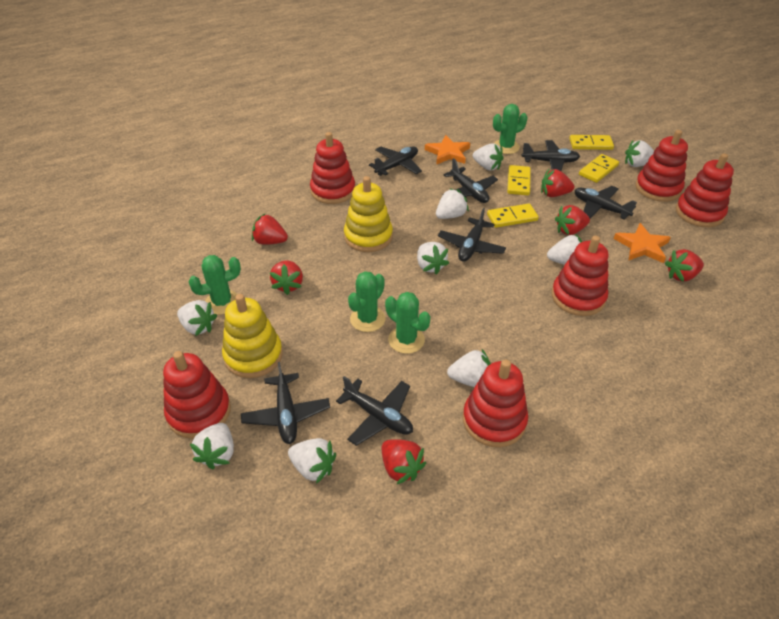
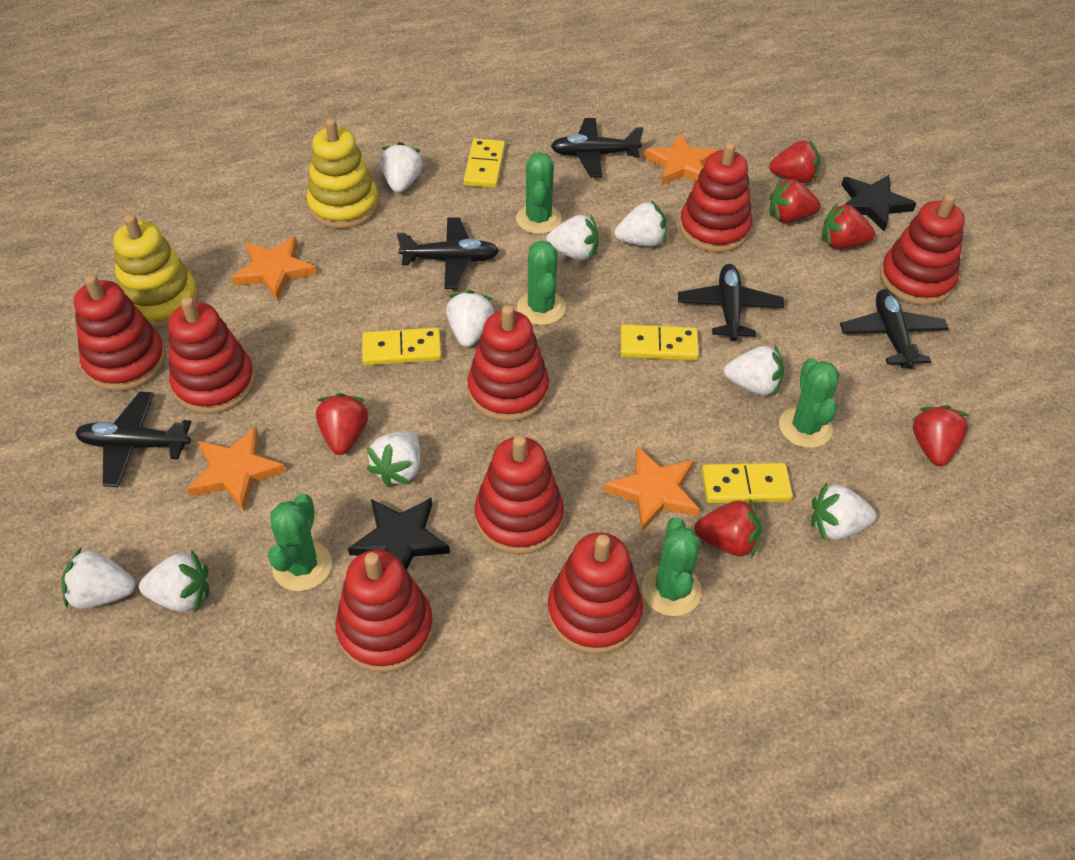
black plane: [241,362,330,444] [336,376,413,446] [369,146,422,176] [438,208,506,262] [443,158,498,203] [522,140,580,171] [574,186,637,220] = 7 -> [75,392,191,487] [397,218,499,289] [551,118,644,178] [678,264,784,341] [840,289,949,369] = 5
black star: none = 0 -> [348,497,450,570] [842,175,917,232] = 2
green cactus: [188,255,241,315] [348,271,386,332] [385,292,430,354] [493,104,527,154] = 4 -> [268,494,332,591] [516,152,562,234] [517,241,566,325] [642,517,701,616] [779,358,840,448] = 5
orange star: [425,135,470,165] [614,223,671,263] = 2 -> [187,427,286,511] [232,236,317,301] [604,446,700,531] [644,133,719,186] = 4
red stacking toy: [163,351,231,439] [310,132,355,204] [463,359,528,447] [552,235,608,316] [635,130,688,202] [676,153,734,227] = 6 -> [74,274,166,391] [169,297,255,414] [335,550,434,673] [467,305,549,422] [474,435,564,555] [547,533,643,654] [679,142,752,252] [880,193,965,305] = 8

